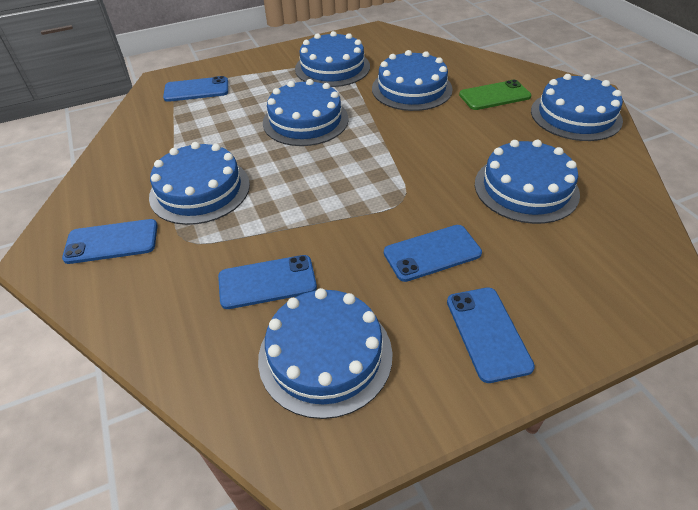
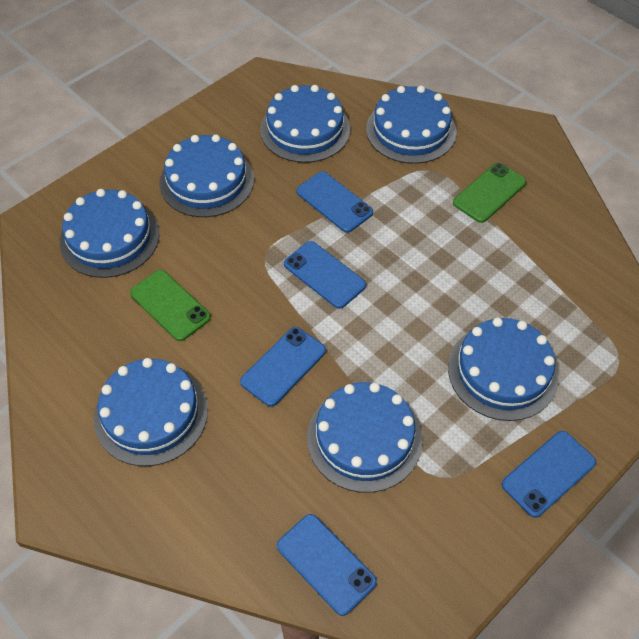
green phone: [459,80,532,110] = 1 -> [130,270,211,341] [453,163,526,223] = 2

